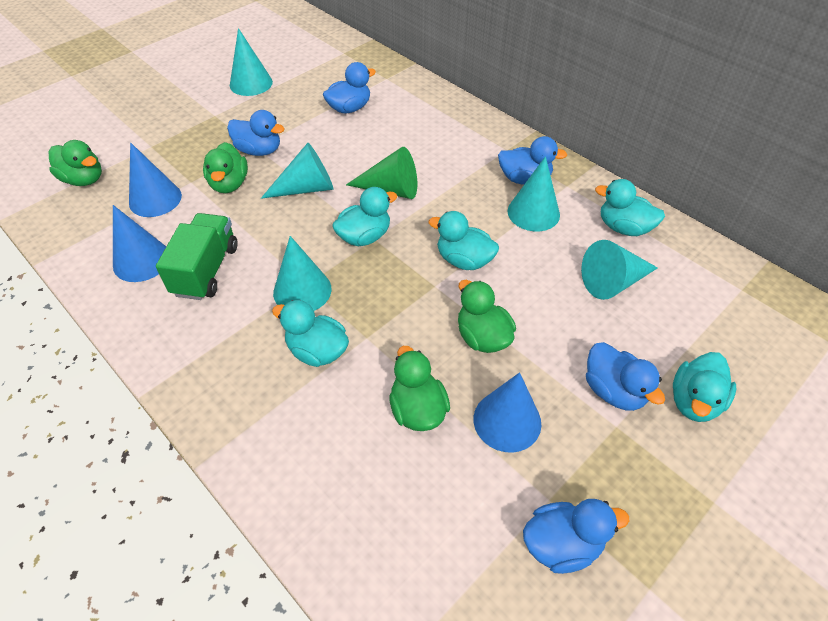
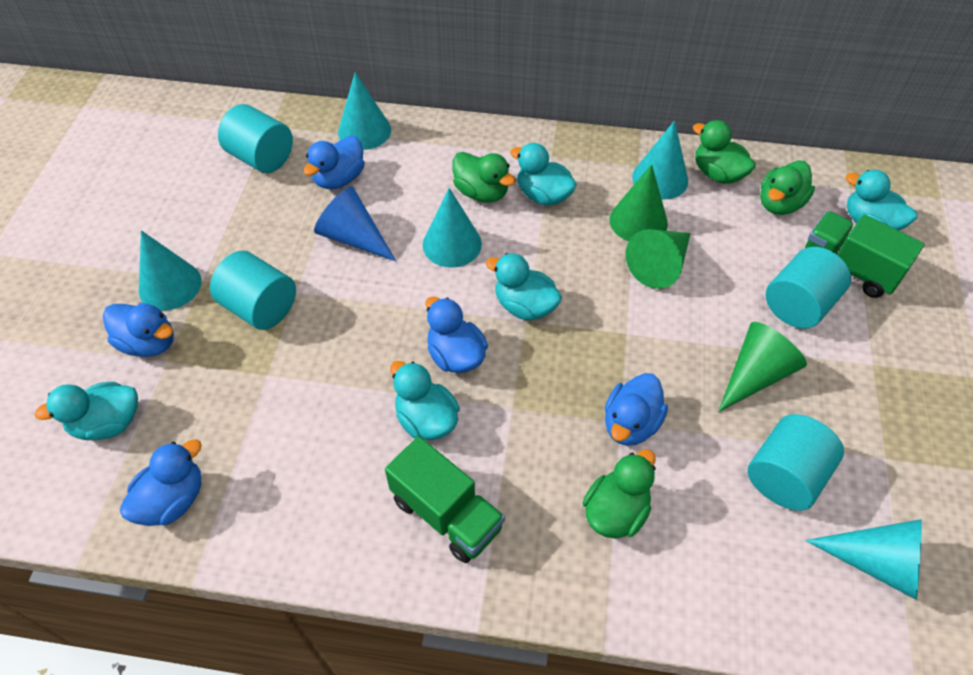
blue cone: [113,205,166,282] [129,143,182,217] [474,372,541,453] = 3 -> [314,186,396,261] = 1
green cone: [346,147,417,199] = 1 -> [610,164,668,241] [626,229,691,289] [718,322,807,412] = 3
green truck: [156,213,238,300] = 1 -> [385,436,505,563] [805,211,924,298] = 2
turquoise cylinder: none = 0 -> [210,250,296,330] [218,104,293,173] [747,414,844,511] [765,247,851,329] = 4

